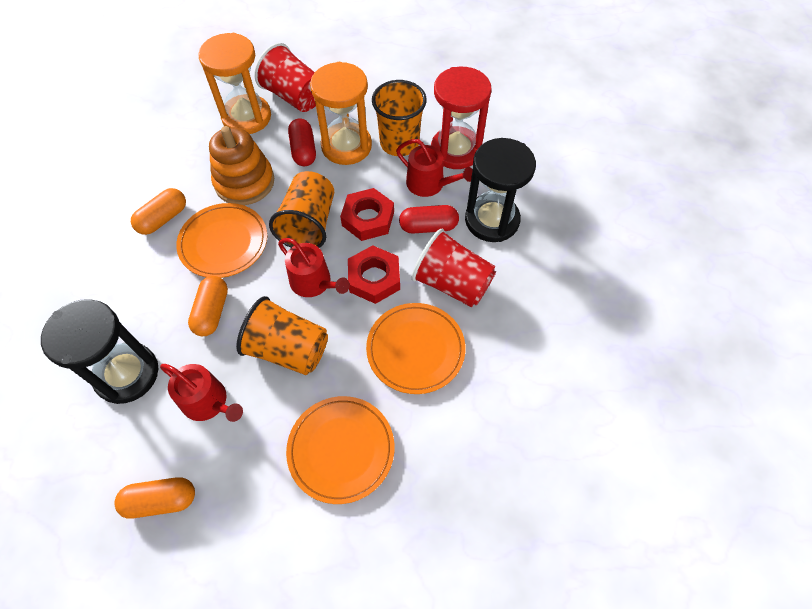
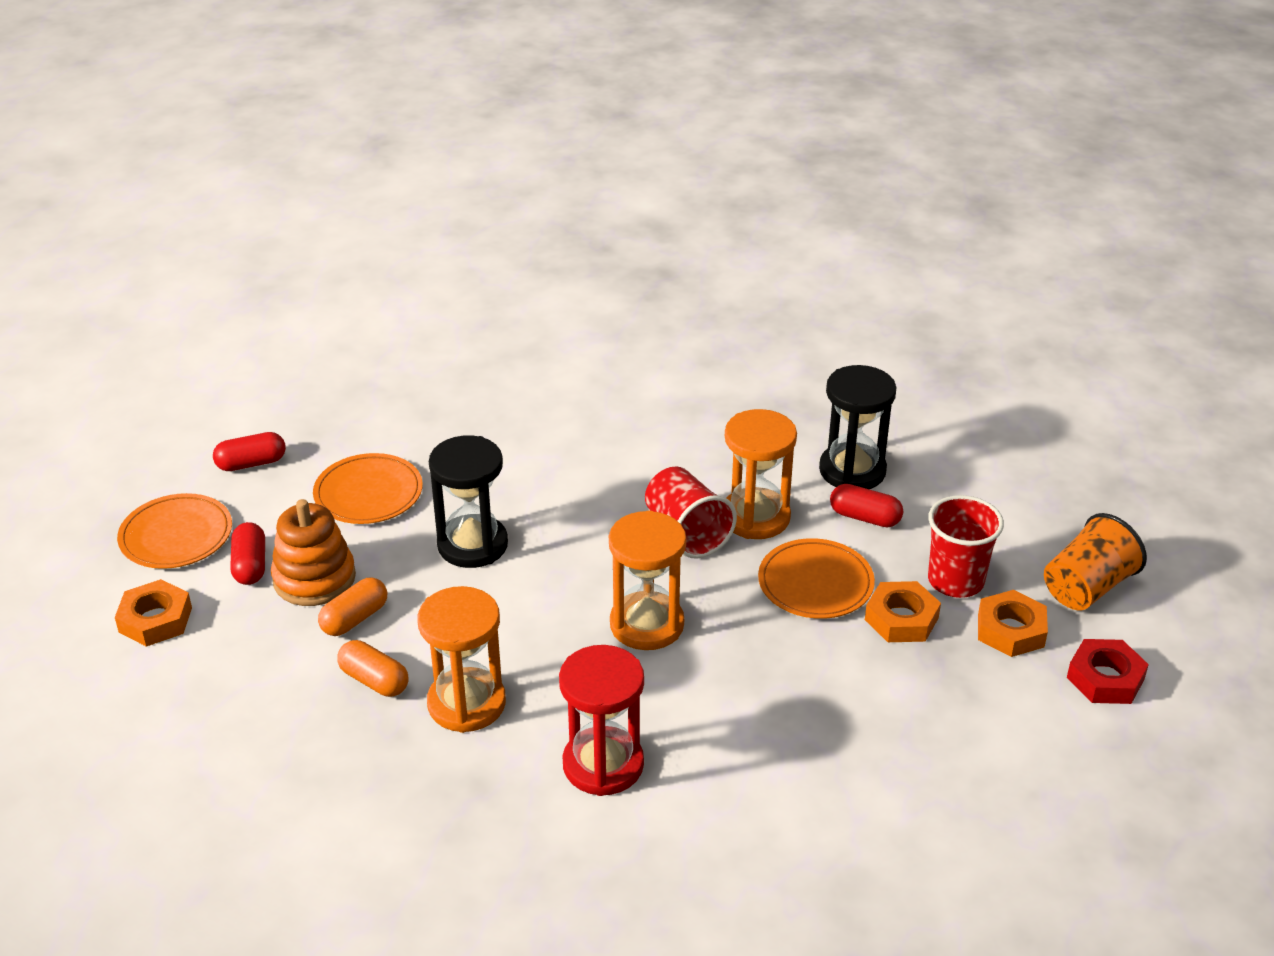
orange capsule: [114,477,195,518] [131,188,186,235] [188,276,228,336] = 3 -> [318,577,387,636] [337,640,408,697] = 2
orange cup: [236,296,328,375] [269,171,334,248] [372,80,427,156] = 3 -> [1044,513,1147,610] = 1
orange hourglass: [198,33,271,134] [310,62,372,165] = 2 -> [417,586,506,733] [609,510,686,650] [725,409,797,539] = 3
orange nut: none = 0 -> [115,579,192,647] [865,581,941,642] [978,590,1048,657] = 3
red capsule: [288,119,316,166] [399,205,459,234] = 2 -> [213,432,286,471] [230,522,265,585] [830,484,903,527] = 3
red nut: [340,188,394,241] [348,245,400,304] = 2 -> [1067,639,1149,704] = 1
red watering can: [160,364,243,422] [278,238,350,297] [396,139,473,197] = 3 -> none = 0

